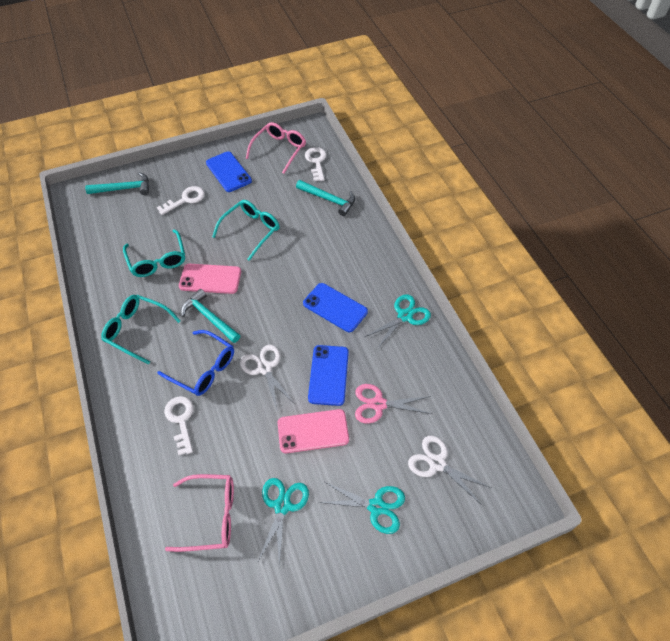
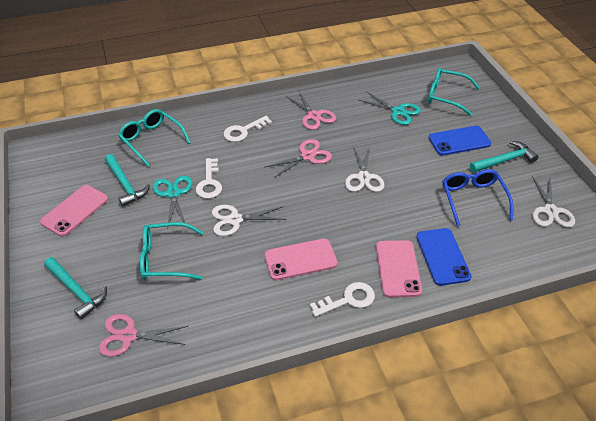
blue phone: [206,151,252,192] [303,283,368,332] [308,345,349,406] = 3 -> [416,228,472,286] [429,126,491,156] = 2
pink glasses: [165,474,234,552] [246,122,306,174] = 2 -> none = 0
pink phone: [179,264,241,294] [278,409,349,453] = 2 -> [40,185,108,237] [265,238,338,280] [376,240,422,298] = 3
pink scissors: [355,384,432,424] = 1 -> [99,314,189,357] [265,139,332,178] [286,91,336,130] = 3
turquoise scissors: [257,478,309,567] [318,482,405,534] [365,294,431,349] = 3 -> [153,176,193,229] [359,91,421,125] = 2
white scissors: [240,345,295,410] [408,436,492,505] = 2 -> [212,205,286,236] [345,146,384,192] [532,176,575,227] = 3

